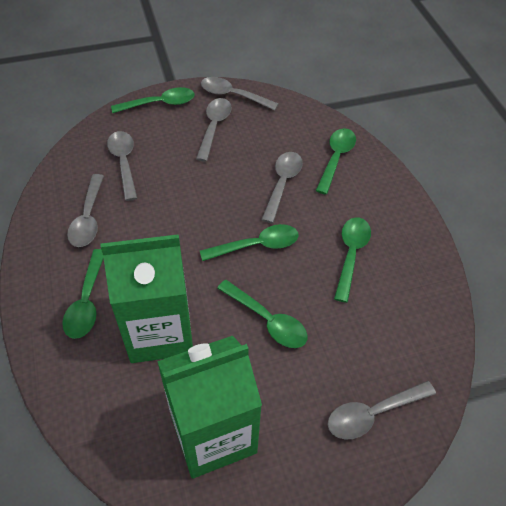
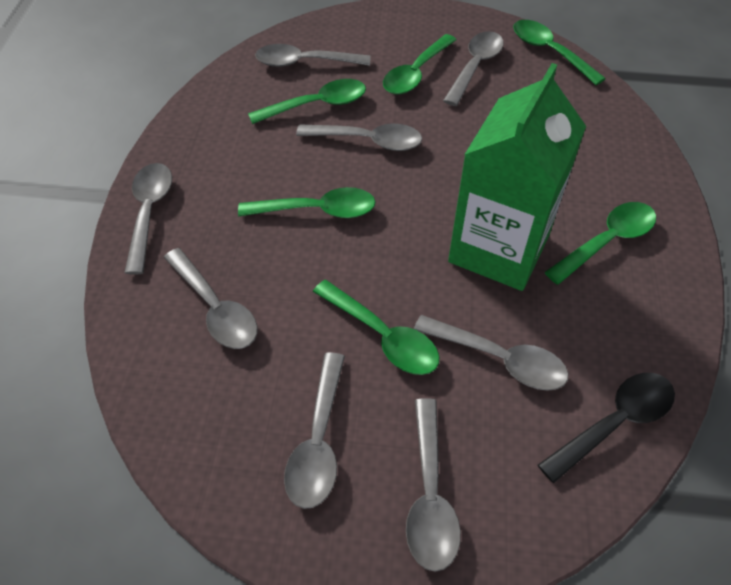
black spoon: none = 0 -> [538,373,675,483] = 1
green carton: [101,234,193,363] [157,336,262,479] = 2 -> [448,63,586,291] = 1
grey spoon: [67,174,104,247] [107,131,137,201] [196,98,232,162] [201,77,278,111] [261,152,303,223] [328,381,436,439] = 6 -> [124,163,172,274] [164,248,258,349] [255,44,370,67] [284,352,345,509] [296,123,422,151] [406,398,461,572] [414,315,569,391] [443,31,504,106] = 8

